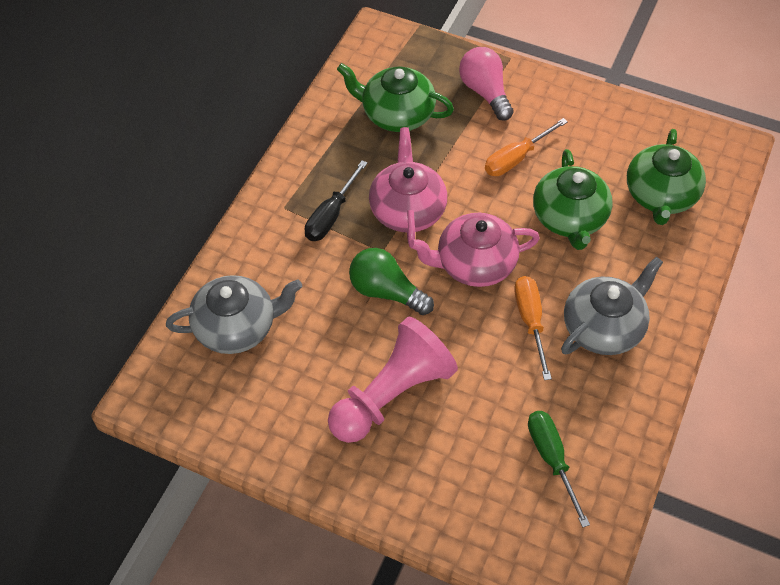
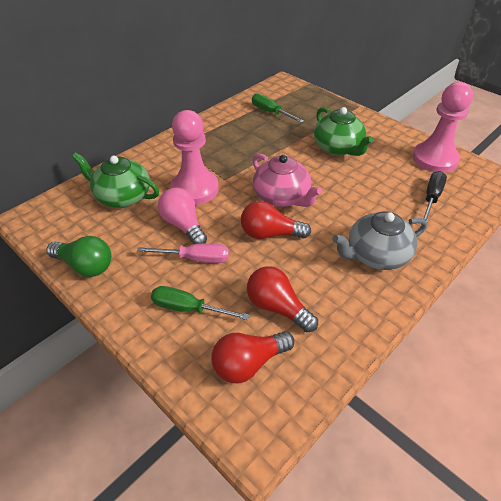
green screwdriver: [528,411,590,528] = 1 -> [151,286,250,320] [252,94,304,123] = 2
green teapot: [337,63,454,132] [533,149,613,250] [627,129,706,225] = 3 -> [72,152,159,208] [314,107,374,156] = 2
grey teapot: [166,275,302,354] [561,256,663,355] = 2 -> [333,211,427,270] = 1
orange screwdriver: [485,118,568,176] [514,276,552,380] = 2 -> none = 0
pink pawn: [328,317,458,443] = 1 -> [171,110,219,205] [413,82,473,173] = 2
pink screwdriver: none = 0 -> [137,243,229,263] = 1
pink teapot: [369,127,447,244] [409,213,540,287] = 2 -> [252,154,322,207] = 1
red light bulb: none = 0 -> [211,331,294,383] [241,201,311,239] [247,266,318,332] = 3

